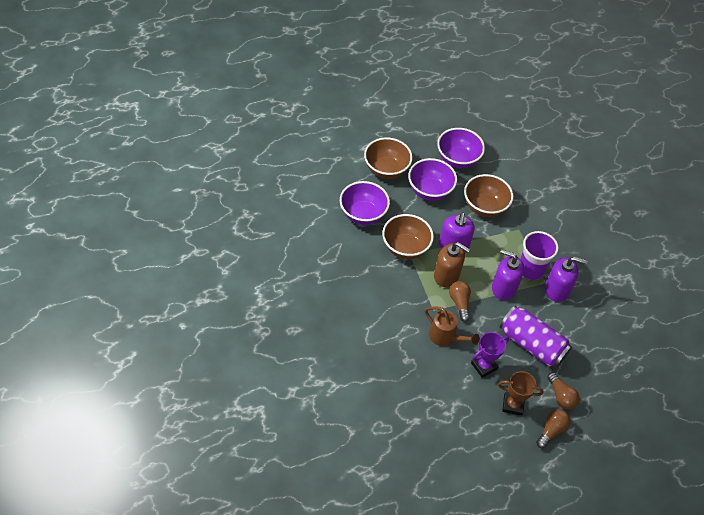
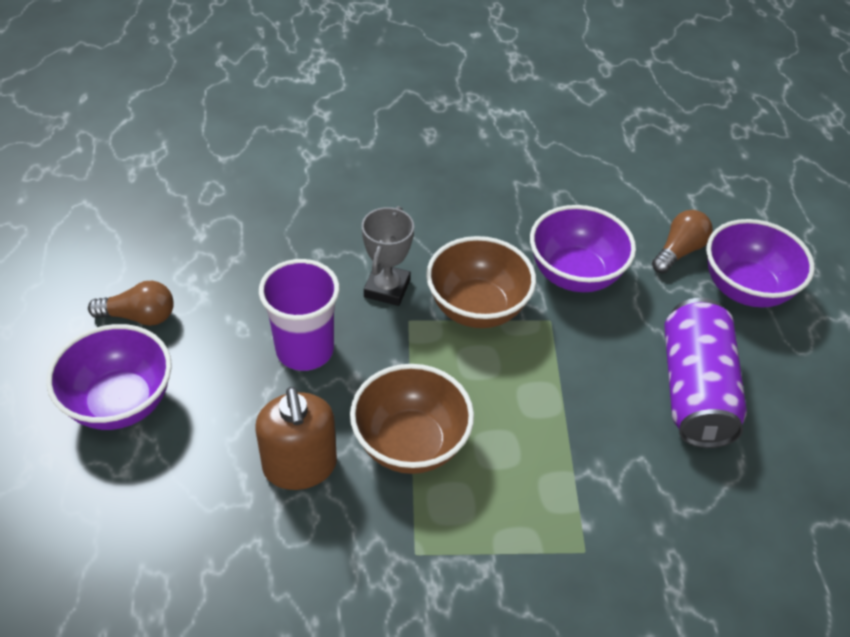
brown bowl: [364,137,413,179] [382,214,434,259] [464,174,513,217] = 3 -> [350,364,474,474] [426,236,536,328] = 2
brown light bulb: [449,281,471,322] [536,409,571,448] [547,372,579,409] = 3 -> [88,281,173,326] [652,210,713,273] = 2
brown trophy: [498,371,544,416] = 1 -> none = 0
brown watering can: [425,306,480,346] = 1 -> none = 0
grey trophy: none = 0 -> [362,206,414,306] = 1
purple soap dispenser: [439,212,475,252] [492,249,524,300] [545,257,587,302] = 3 -> none = 0
purple trophy: [471,332,509,378] = 1 -> none = 0

